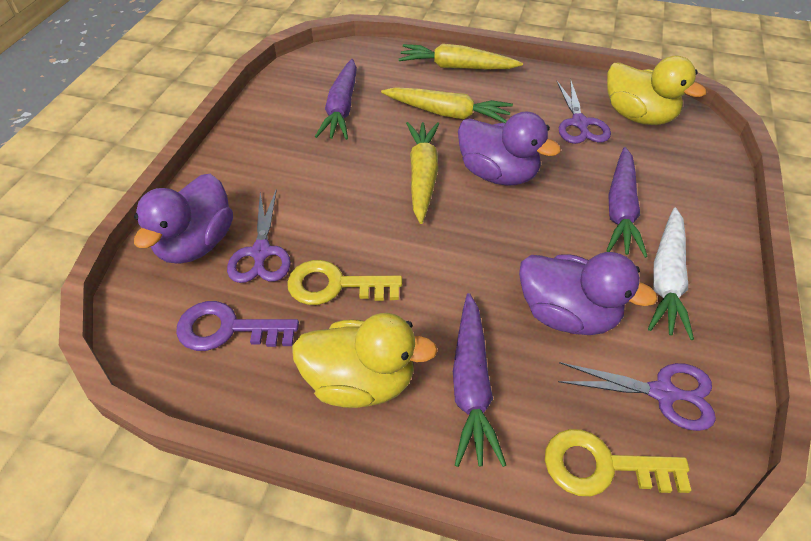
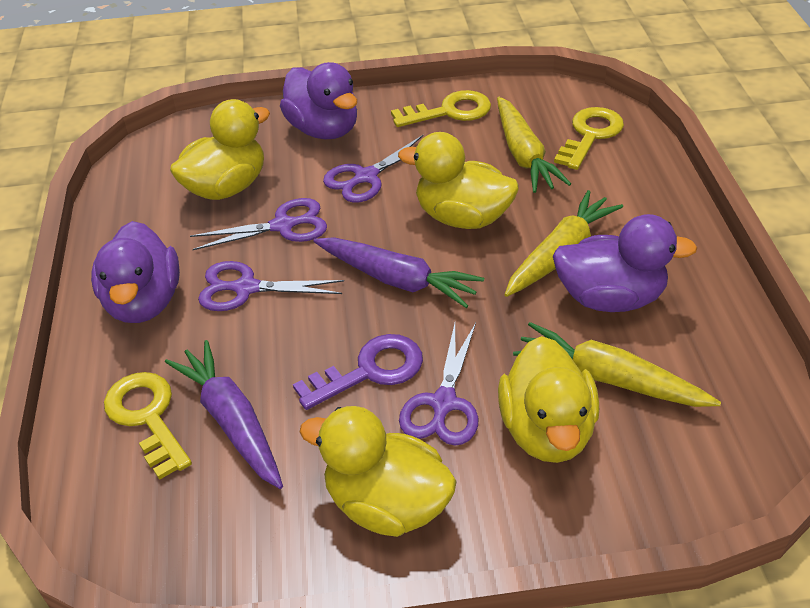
purple carrot: [315,59,357,140] [453,293,506,467] [606,147,648,258] = 3 -> [165,340,283,489] [313,237,484,308] = 2
purple scissors: [227,189,291,283] [557,79,611,144] [558,362,716,431] = 3 -> [190,198,327,250] [198,261,344,311] [323,135,423,203] [399,323,478,445] = 4
white carrot: [648,208,694,340] = 1 -> none = 0
yellow duck: [292,313,438,408] [607,56,707,125] = 2 -> [170,99,270,200] [300,406,457,537] [398,132,519,229] [498,336,599,463] = 4
yellow key: [287,260,402,305] [545,429,691,496] = 2 -> [104,372,192,480] [391,90,491,127] [554,107,624,170] = 3

